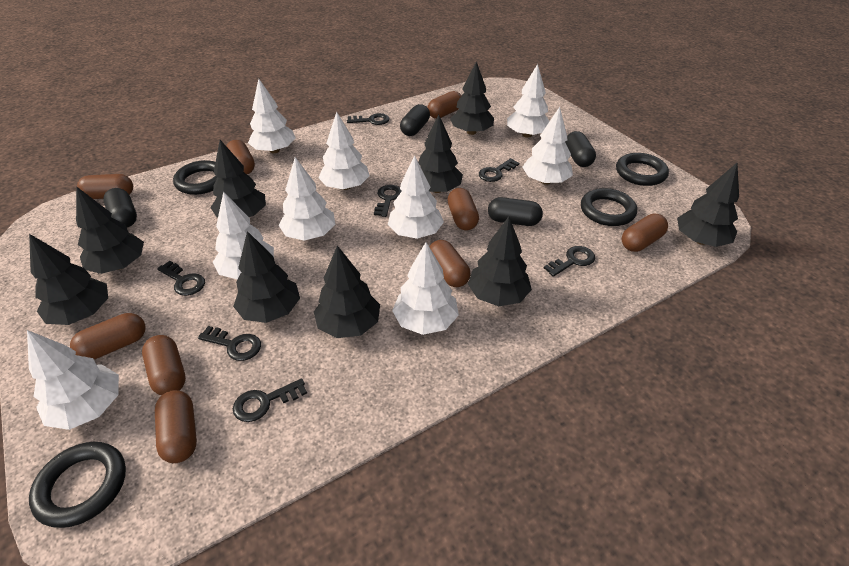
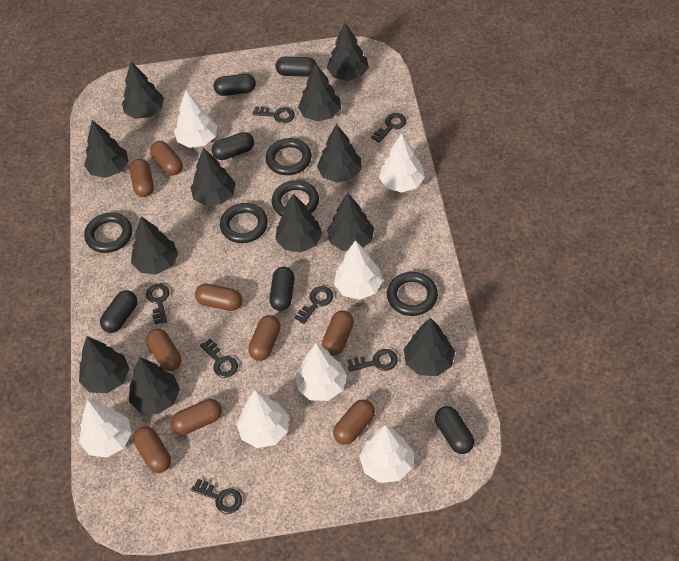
black capsule: [103,188,137,228] [400,104,430,136] [488,197,543,226] [565,131,596,167] = 4 -> [100,290,137,333] [211,132,254,160] [214,74,256,96] [269,267,295,311] [276,57,317,77] [435,406,474,454] = 6
black ring: [29,442,126,528] [173,160,217,195] [581,188,637,226] [616,153,669,186] = 4 -> [84,212,132,253] [220,203,268,243] [266,138,312,175] [272,180,319,217] [387,272,438,316] = 5
black tree: [29,234,108,325] [76,186,144,274] [210,140,266,218] [233,231,300,323] [314,245,380,338] [418,115,463,193] [450,61,494,135] [468,216,532,306] [677,163,739,247] = 9 -> [79,336,129,393] [84,120,128,178] [122,62,164,119] [129,357,180,414] [131,216,178,274] [190,148,236,206] [275,194,322,252] [298,63,341,122] [317,124,362,183] [327,23,369,81] [327,193,374,251] [404,318,455,376] = 12
white tree: [27,330,119,430] [213,192,274,279] [248,79,296,153] [279,157,335,240] [318,112,370,190] [388,155,444,239] [392,242,459,335] [507,64,550,138] [522,107,573,185] = 9 -> [79,400,132,458] [174,90,217,148] [237,390,289,448] [296,343,347,401] [334,240,383,300] [359,425,413,483] [379,133,425,193] = 7

